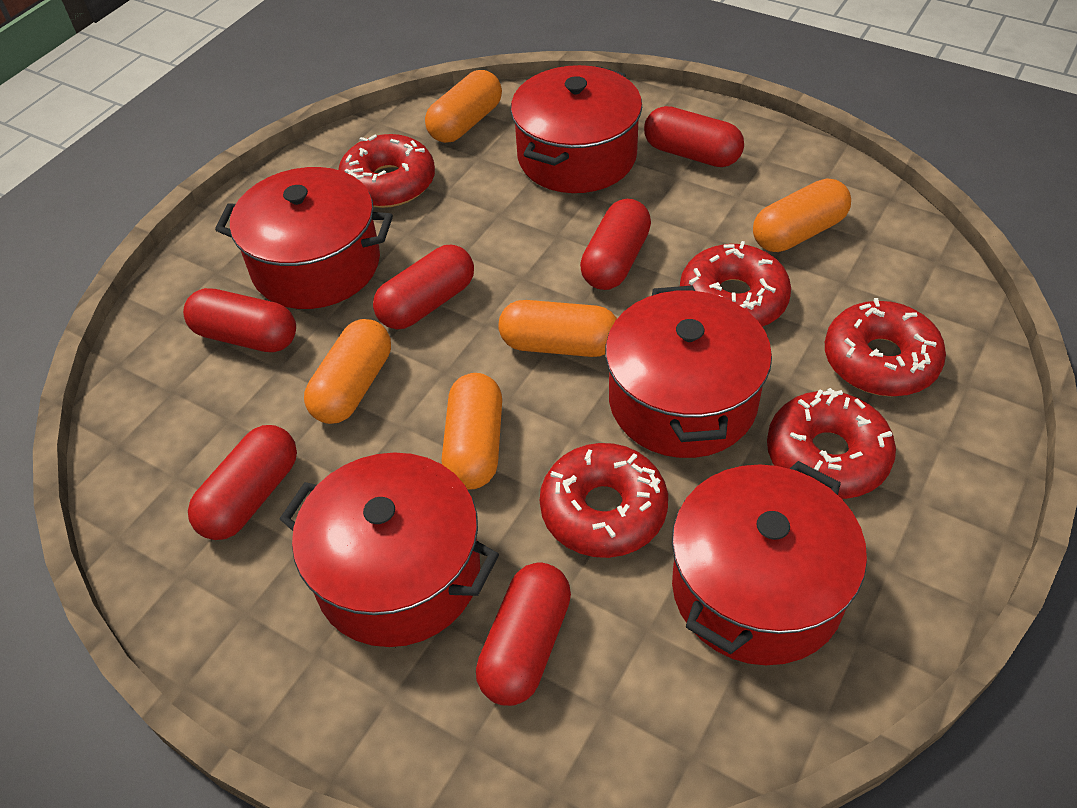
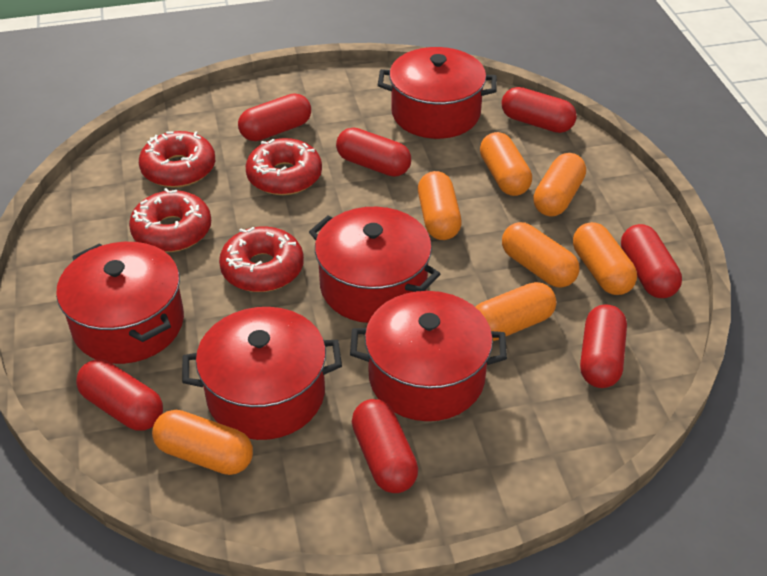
orange capsule: [304,319,391,424] [425,70,502,143] [442,373,502,490] [498,300,617,357] [753,178,851,252] = 5 -> [152,410,253,475] [418,171,462,240] [475,282,557,341] [480,132,532,196] [502,222,580,288] [533,153,586,217] [573,222,637,295] = 7
red capsule: [183,288,296,352] [188,425,297,540] [373,245,474,329] [476,562,571,706] [580,199,651,290] [644,106,744,167] = 6 -> [76,360,163,431] [238,93,311,141] [336,127,411,177] [352,399,418,493] [502,87,577,133] [580,305,627,388] [621,224,682,298] = 7
red donut: [338,134,435,208] [540,443,668,558] [680,241,791,327] [767,388,896,499] [825,298,946,396] = 5 -> [129,188,211,252] [139,131,215,188] [219,226,304,292] [246,138,322,195] = 4

